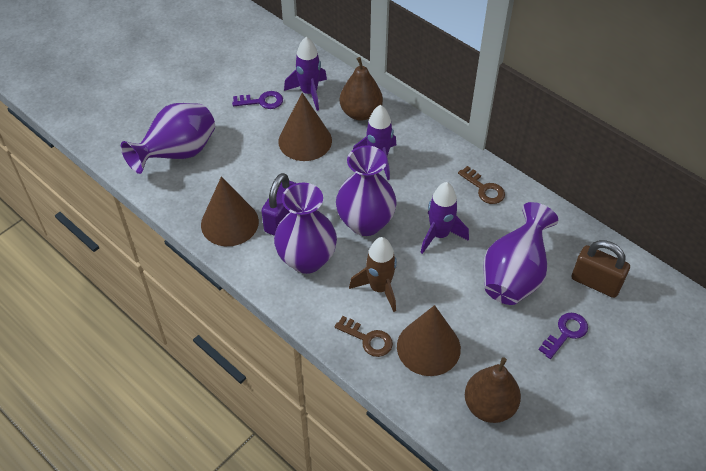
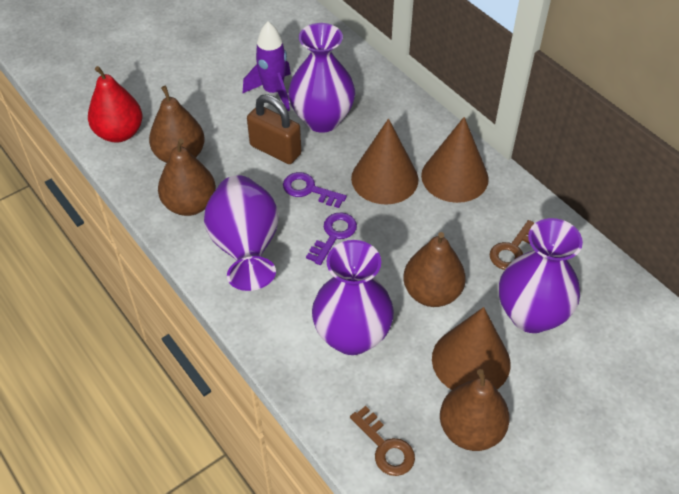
brown pear: [340,57,383,121] [465,357,521,423] = 2 -> [149,86,205,163] [158,139,216,216] [403,232,466,307] [440,369,510,451] = 4
brown rocket: [349,237,397,312] = 1 -> none = 0
purple padlock: [261,173,296,236] = 1 -> none = 0
purple rocket: [284,37,327,111] [353,105,396,180] [420,182,469,254] = 3 -> [243,21,291,111] = 1
red pear: none = 0 -> [88,66,142,143] = 1

